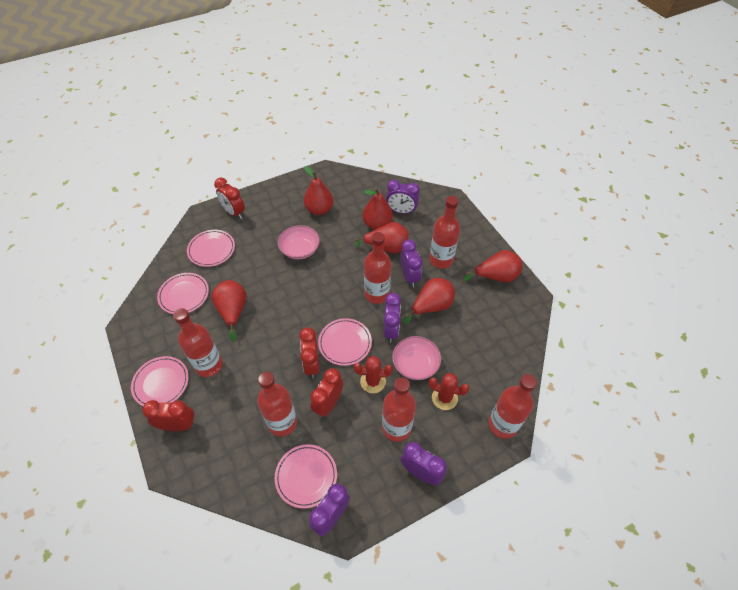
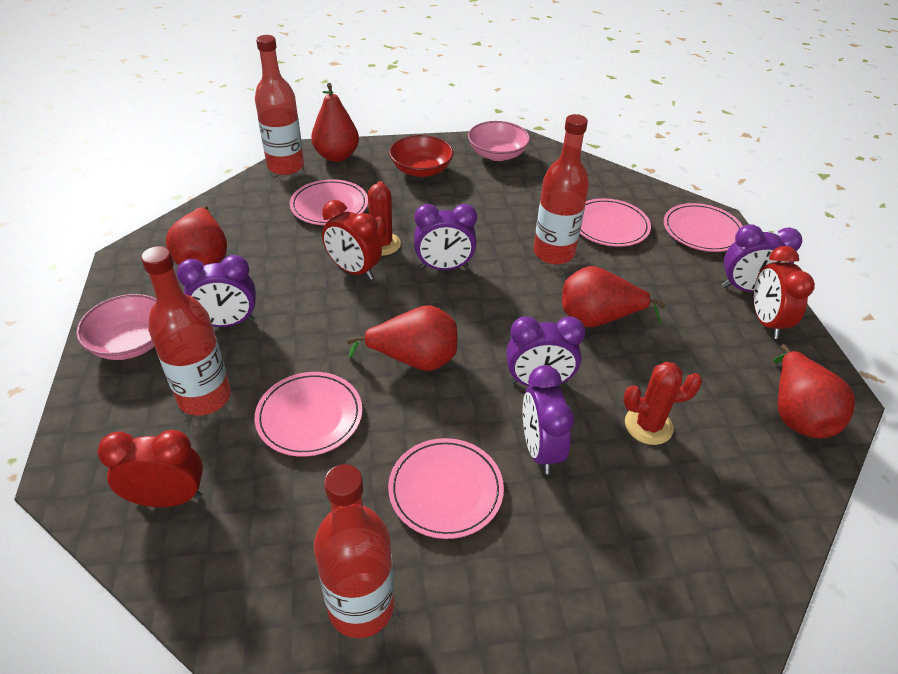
red bottle: [173,308,223,377] [257,372,297,436] [364,232,391,304] [382,377,416,442] [429,196,460,268] [488,374,537,439] = 6 -> [141,246,231,416] [255,35,304,175] [314,464,394,638] [533,114,589,265] = 4
red bowl: none = 0 -> [389,135,454,177] = 1
red clock: [142,400,195,431] [214,178,245,219] [299,327,320,378] [310,368,343,418] = 4 -> [97,430,203,507] [322,200,382,280] [754,246,815,339] = 3
red pear: [211,280,247,342] [304,166,333,215] [355,222,408,254] [363,188,393,230] [403,278,455,324] [464,250,522,283] = 6 -> [166,206,227,265] [311,83,359,162] [347,305,457,371] [562,266,666,327] [773,344,855,438] = 5

